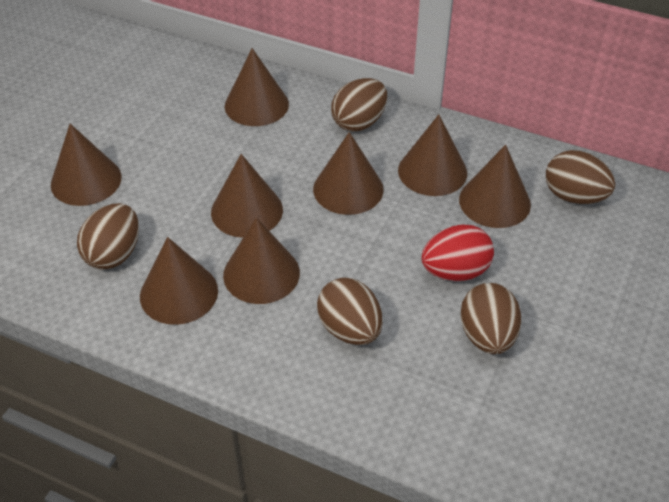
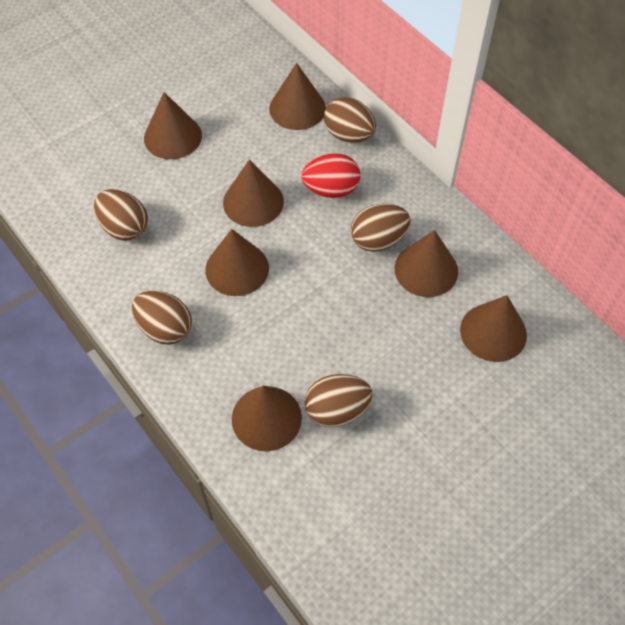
brown cone: [51,124,122,206] [140,237,218,325] [211,154,283,238] [223,217,300,304] [225,48,289,126] [313,132,384,215] [398,114,467,196] [459,145,531,228] = 8 -> [144,92,202,159] [205,229,269,296] [223,159,284,227] [232,386,302,451] [269,63,326,130] [394,230,458,297] [460,295,527,362] = 7

